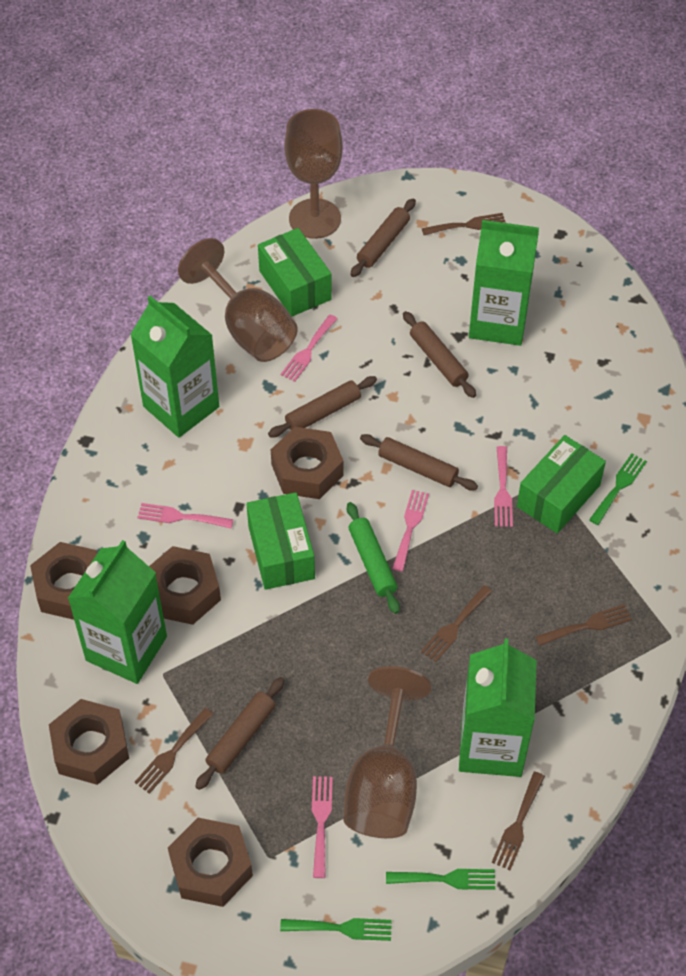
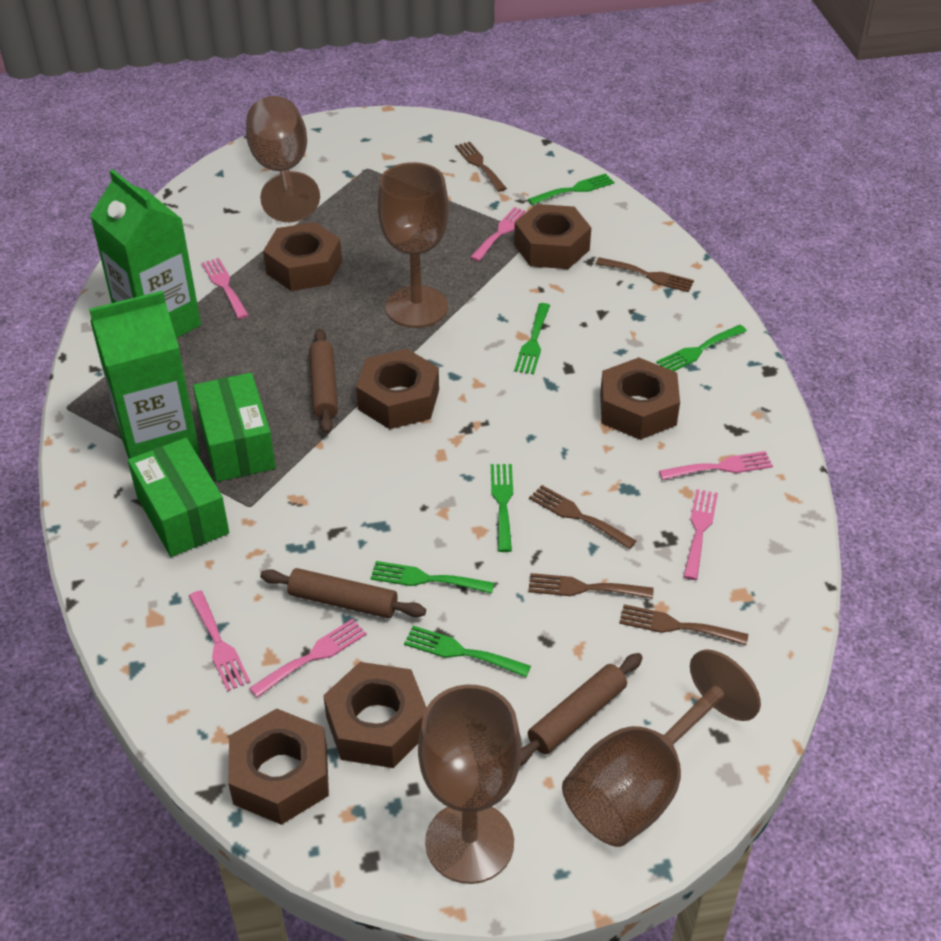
brown goblet: [178,238,298,362] [284,109,343,239] [344,666,432,838] = 3 -> [246,96,320,222] [378,162,449,328] [418,684,521,884] [562,649,761,847] = 4
brown nut: [30,542,97,620] [49,699,129,785] [149,546,221,625] [168,818,253,907] [271,427,344,499] = 5 -> [228,708,329,825] [263,222,342,291] [323,662,427,768] [356,349,439,429] [514,204,591,269] [600,357,680,440] = 6
brown rolling pin: [195,677,285,790] [268,376,377,437] [350,198,416,277] [360,434,478,491] [403,311,476,398] = 5 -> [260,568,426,618] [309,329,338,434] [520,653,643,766] = 3
green box: [246,492,315,590] [258,228,332,317] [517,435,606,533] = 3 -> [128,438,229,557] [193,373,276,482] = 2
green carton: [68,540,167,684] [130,296,219,438] [459,639,537,777] [469,220,539,346] = 4 -> [89,291,200,459] [90,169,201,338] = 2
green fork: [280,918,392,941] [386,869,495,890] [589,453,647,525] = 3 -> [370,561,494,594] [404,626,531,677] [491,464,513,552] [514,303,550,374] [528,173,614,205] [656,325,747,371] = 6
green rolling pin: [347,502,400,614] = 1 -> none = 0
pink fork: [137,503,234,528] [281,315,338,382] [312,776,333,878] [392,490,429,571] [494,446,513,527] = 5 -> [189,590,250,691] [202,258,249,319] [249,619,367,698] [470,207,528,262] [659,451,773,480] [683,489,718,580] = 6

